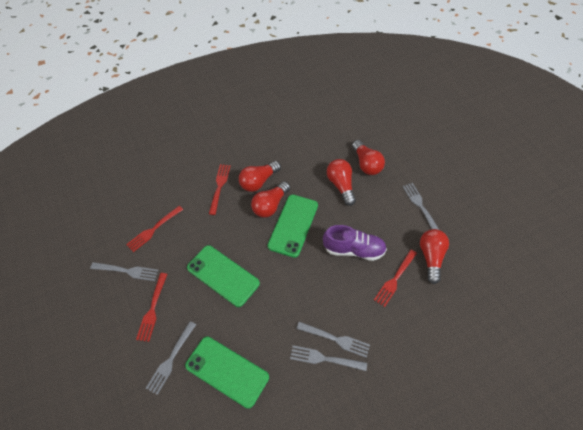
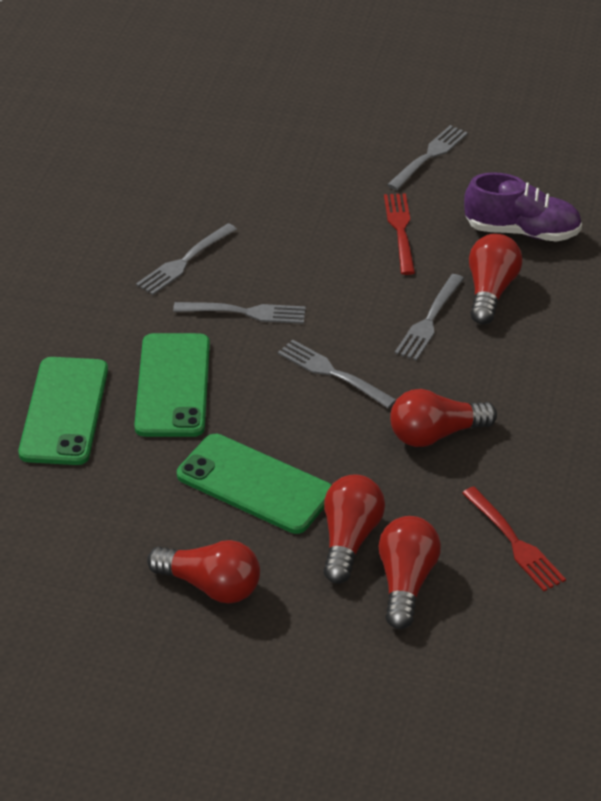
red fork: [126,206,183,252] [136,273,167,342] [209,164,231,215] [374,250,417,307] = 4 -> [384,193,415,275] [462,486,566,591] = 2

